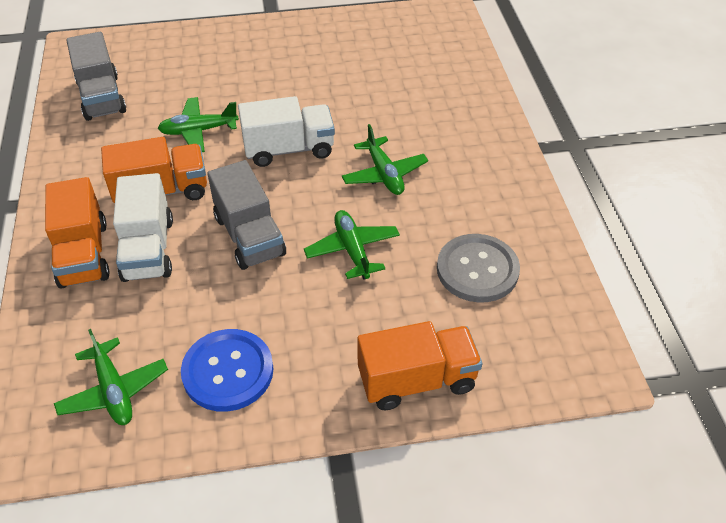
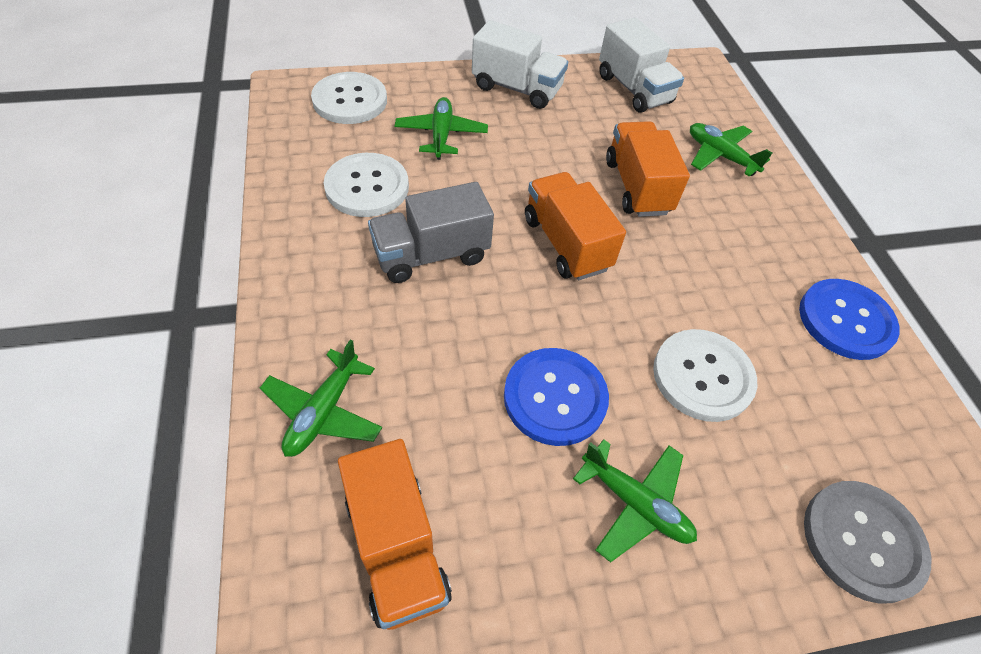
blue button: [181,329,273,412] = 1 -> [504,348,609,446] [799,279,900,360] = 2
grey truck: [66,32,126,121] [207,160,286,270] = 2 -> [368,182,494,283] = 1
white button: none = 0 -> [311,72,387,124] [324,153,409,217] [653,329,757,422] = 3

